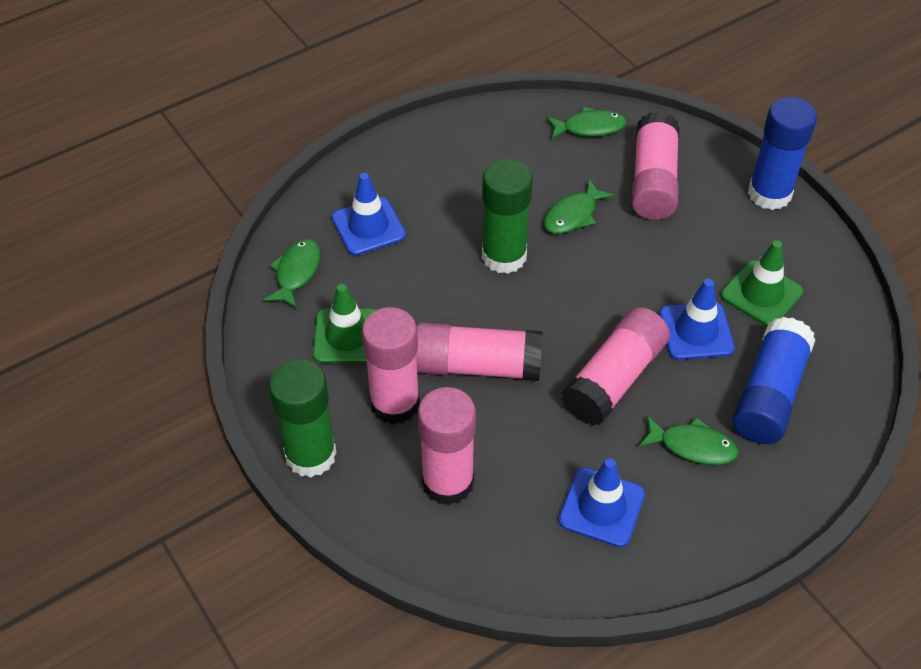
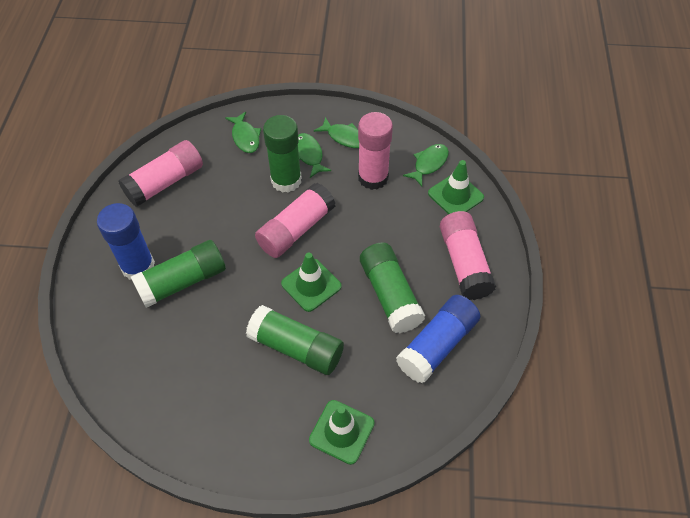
blue traffic cone: [332,173,406,255] [559,458,645,547] [659,279,735,360] = 3 -> none = 0
green glue stick: [269,359,337,477] [482,159,533,274] = 2 -> [131,240,226,308] [246,305,344,375] [263,115,302,193] [360,242,425,333] = 4
green traffic cone: [313,284,377,363] [721,240,803,326] = 2 -> [281,253,342,312] [309,400,375,465] [428,160,484,214] = 3
pink glue stick: [362,307,420,425] [416,322,543,381] [418,387,476,505] [561,307,670,426] [632,111,679,220] = 5 -> [118,140,203,207] [255,183,336,258] [358,112,393,190] [440,211,496,300] = 4

